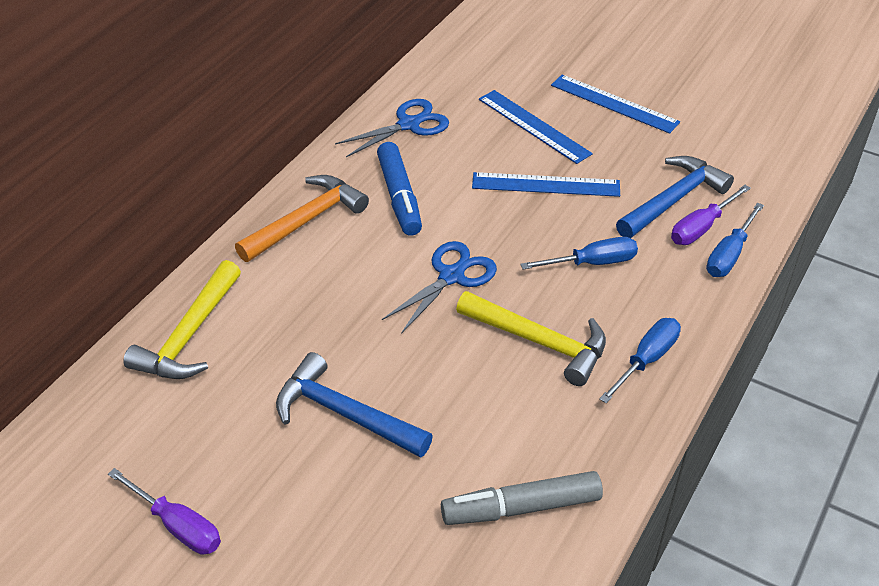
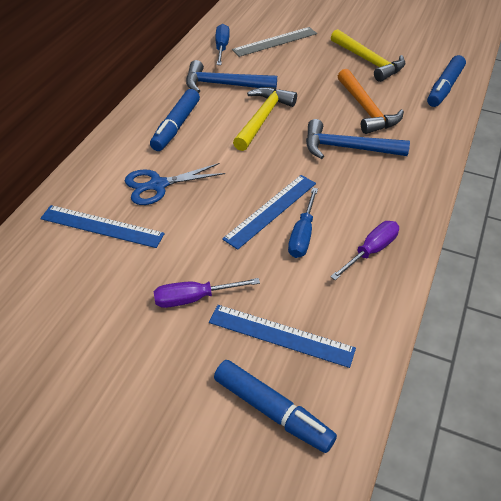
blue marker: [377,142,422,236] = 1 -> [150,89,200,151] [214,360,337,453] [427,55,466,107] = 3
blue scissors: [335,99,449,157] [382,241,497,334] = 2 -> [125,163,225,205] = 1
blue screwdriver: [520,237,638,270] [599,318,681,403] [706,203,764,277] = 3 -> [215,24,230,65] [288,188,318,258] = 2
grey marker: [441,471,603,525] = 1 -> none = 0
grey ruler: none = 0 -> [232,27,317,57] = 1

